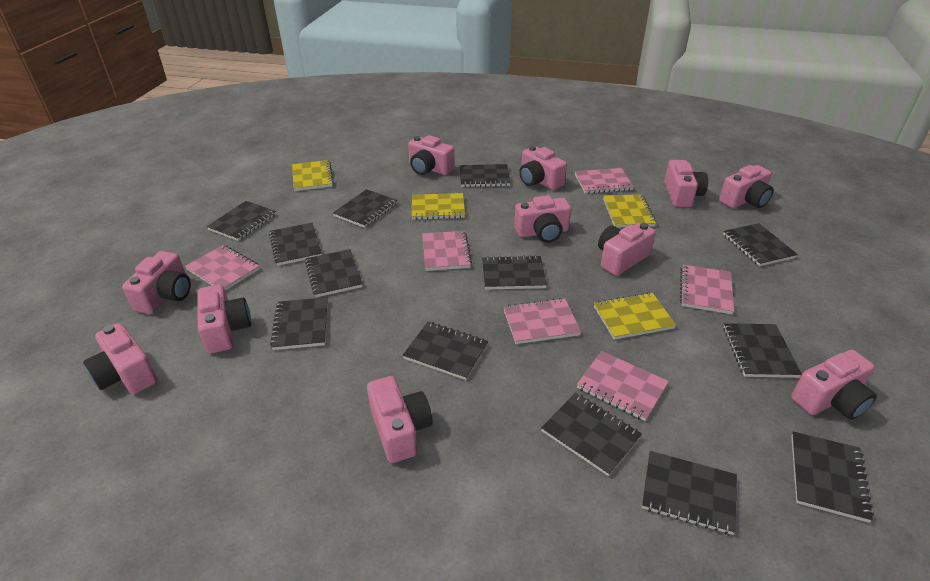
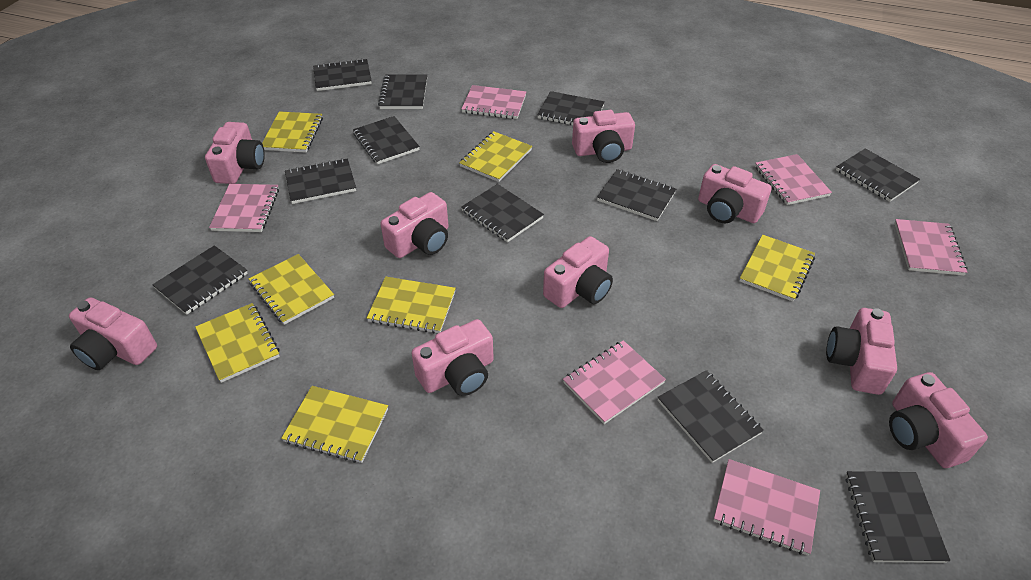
black notebook: [207,201,276,241] [269,223,322,266] [270,297,328,350] [305,249,362,297] [333,189,397,228] [403,322,488,380] [460,164,510,187] [482,255,547,290] [541,393,642,476] [642,451,737,535] [723,223,798,266] [723,323,802,378] [791,432,874,523] = 13 -> [152,245,248,315] [285,158,356,204] [313,58,372,91] [353,116,420,164] [378,75,427,109] [461,184,544,242] [537,91,605,125] [597,169,676,221] [658,370,764,463] [836,148,920,202] [845,471,950,563] = 11
pink camera: [83,323,157,394] [122,251,191,314] [198,284,251,354] [367,376,432,463] [408,135,455,175] [514,195,571,243] [519,146,567,190] [598,222,656,276] [664,160,708,207] [719,165,774,208] [791,350,877,420] = 11 -> [69,297,157,370] [205,122,265,184] [381,192,448,258] [411,319,494,396] [543,236,613,308] [572,110,635,163] [698,164,772,223] [826,308,897,395] [889,372,988,468] = 9
yellow notebook: [292,160,334,191] [412,193,465,220] [594,292,676,340] [603,194,656,227] = 4 -> [195,303,280,383] [249,254,334,325] [262,111,323,153] [281,386,388,463] [367,277,456,334] [459,131,532,182] [740,235,815,301] = 7

